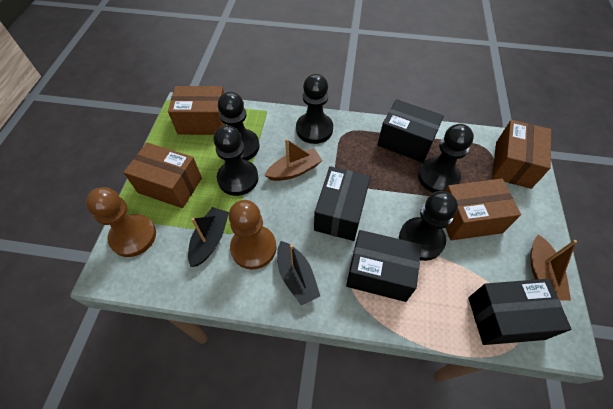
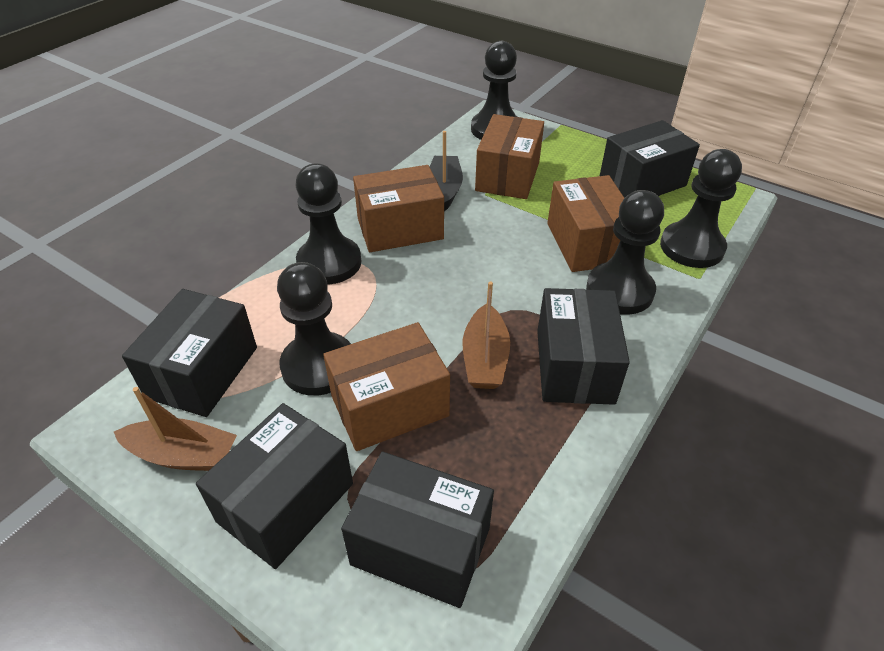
black boat: [188,207,229,267] [277,241,320,306] = 2 -> [430,131,463,211] = 1
black box: [314,166,371,241] [346,230,422,302] [378,99,444,163] [468,279,571,345] = 4 -> [122,289,257,417] [196,403,353,569] [341,452,494,608] [537,288,630,405] [600,120,700,198] = 5
brown pawn: [86,187,156,257] [229,200,276,270] = 2 -> none = 0

